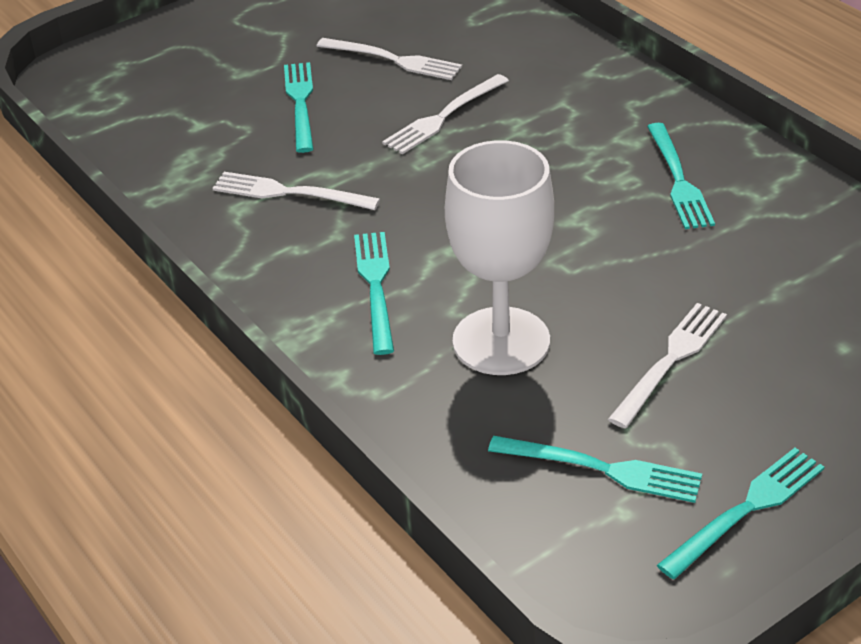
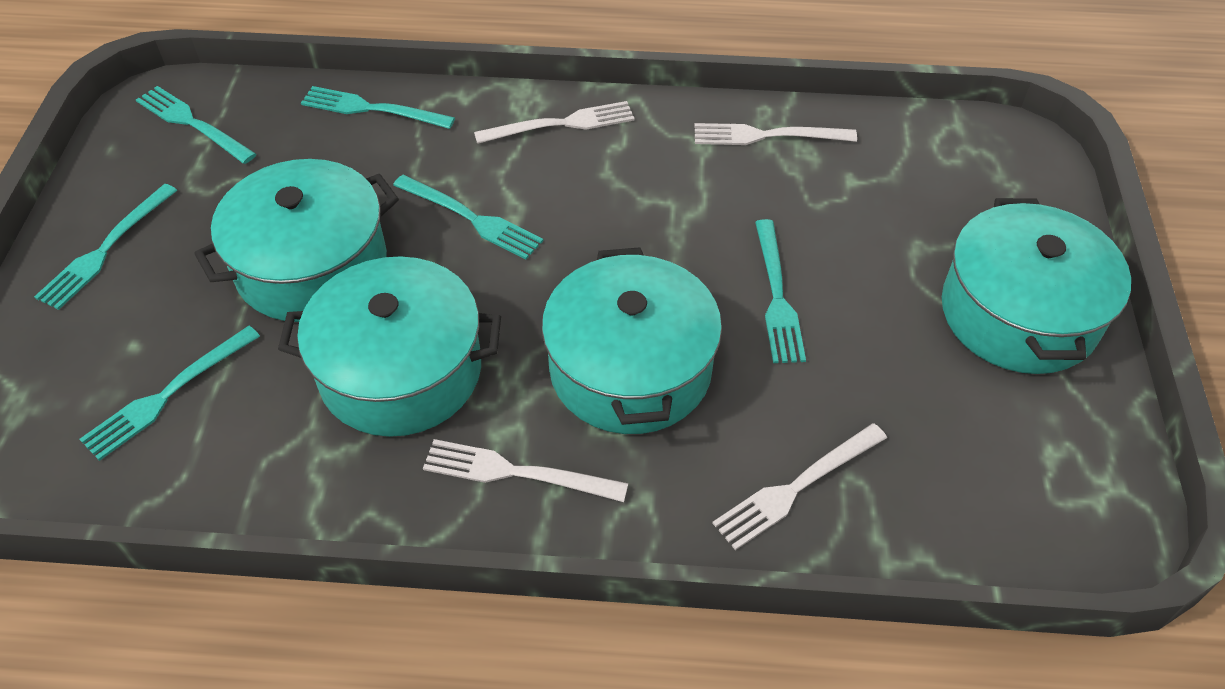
turquoise fork: [284,62,313,153] [354,232,394,355] [488,436,702,503] [647,123,715,229] [657,448,824,579] = 5 -> [34,184,177,310] [79,326,260,461] [136,86,256,164] [301,86,455,129] [393,175,543,260] [755,219,806,363] = 6
turquoise pot: none = 0 -> [194,159,399,322] [278,256,501,437] [542,247,722,434] [942,198,1131,374] = 4
white goblet: [445,140,554,375] = 1 -> none = 0

